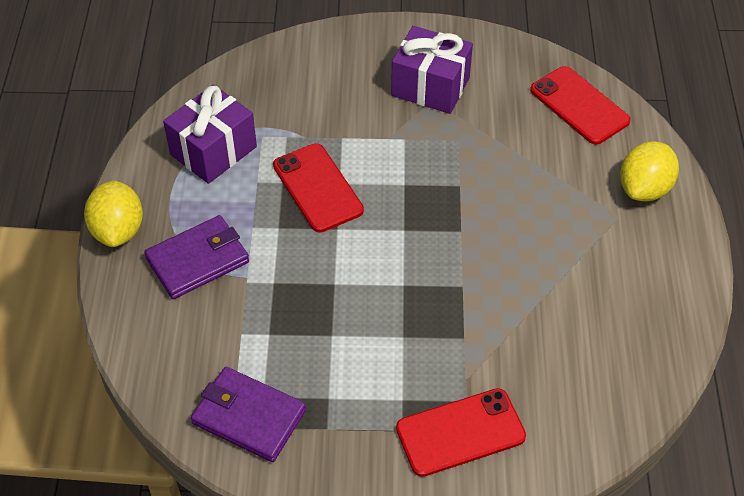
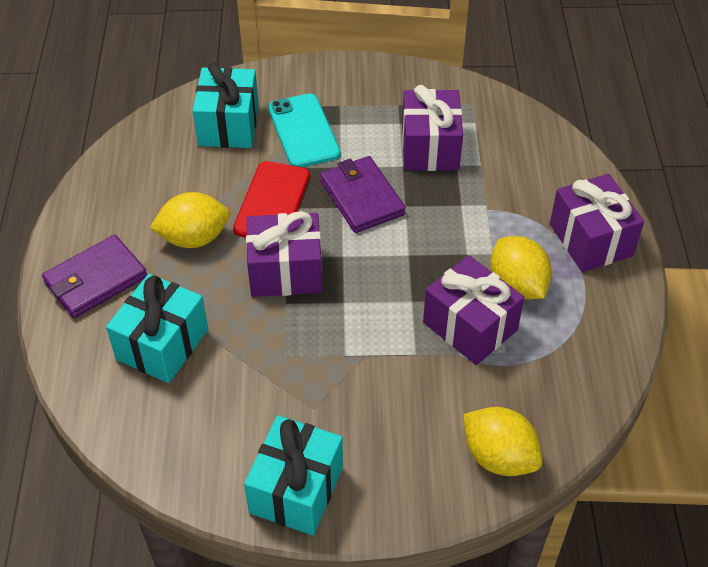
purple gift: [163,85,257,184] [391,26,473,114] = 2 -> [246,211,323,297] [402,85,463,171] [423,255,524,365] [550,174,644,272] = 4
red phone: [273,143,364,233] [396,388,526,477] [530,66,631,145] = 3 -> [233,161,310,238] = 1
turquoise gift: none = 0 -> [106,274,208,383] [193,63,259,148] [244,415,343,535] = 3
turquoise phone: none = 0 -> [268,94,341,167] = 1
yellow lemon: [84,180,143,247] [620,141,679,201] = 2 -> [150,192,230,248] [463,407,542,476] [490,236,552,299] = 3

